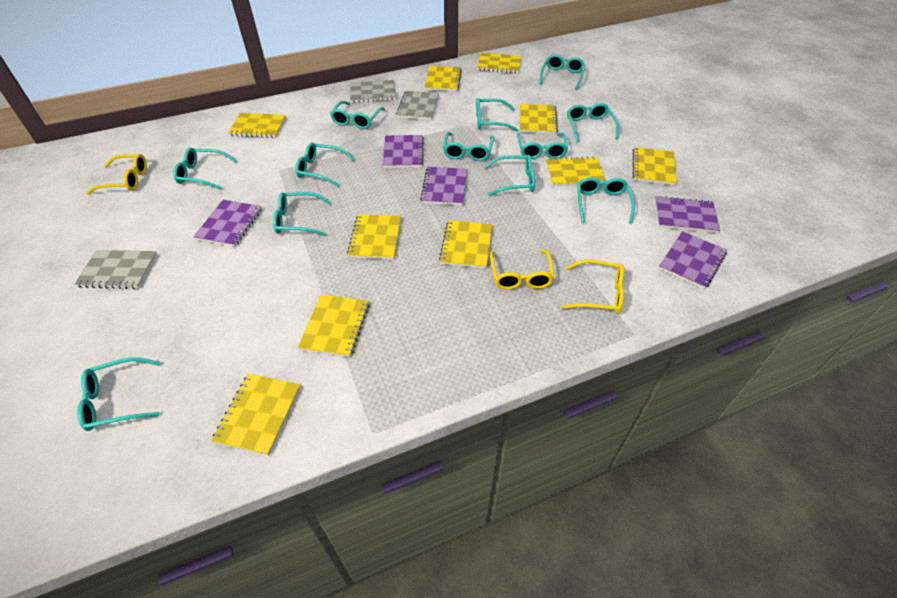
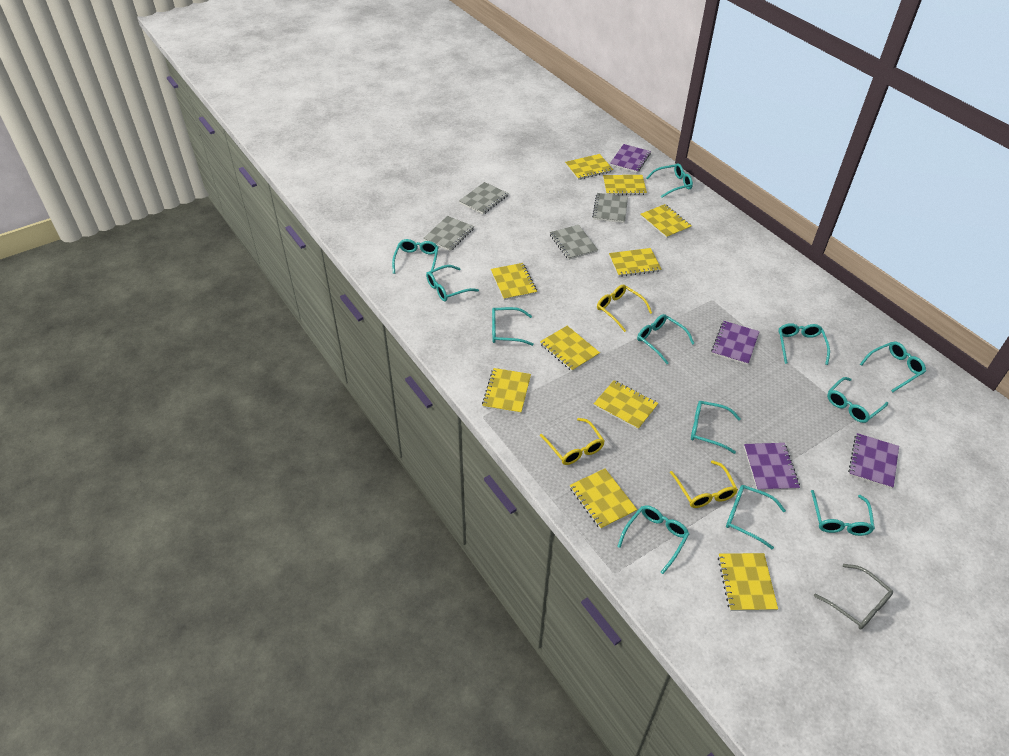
grey glasses: none = 0 -> [814,564,893,630] = 1
grey notebook: [74,250,157,289] [350,80,396,103] [396,91,439,120] = 3 -> [423,216,474,251] [459,182,509,215] [550,225,598,260] [592,193,628,223] = 4
purple notebook: [193,200,262,247] [382,135,424,168] [420,167,467,205] [655,196,720,233] [659,231,727,289] = 5 -> [610,144,651,173] [711,321,760,365] [744,443,800,491] [848,433,899,489] = 4

